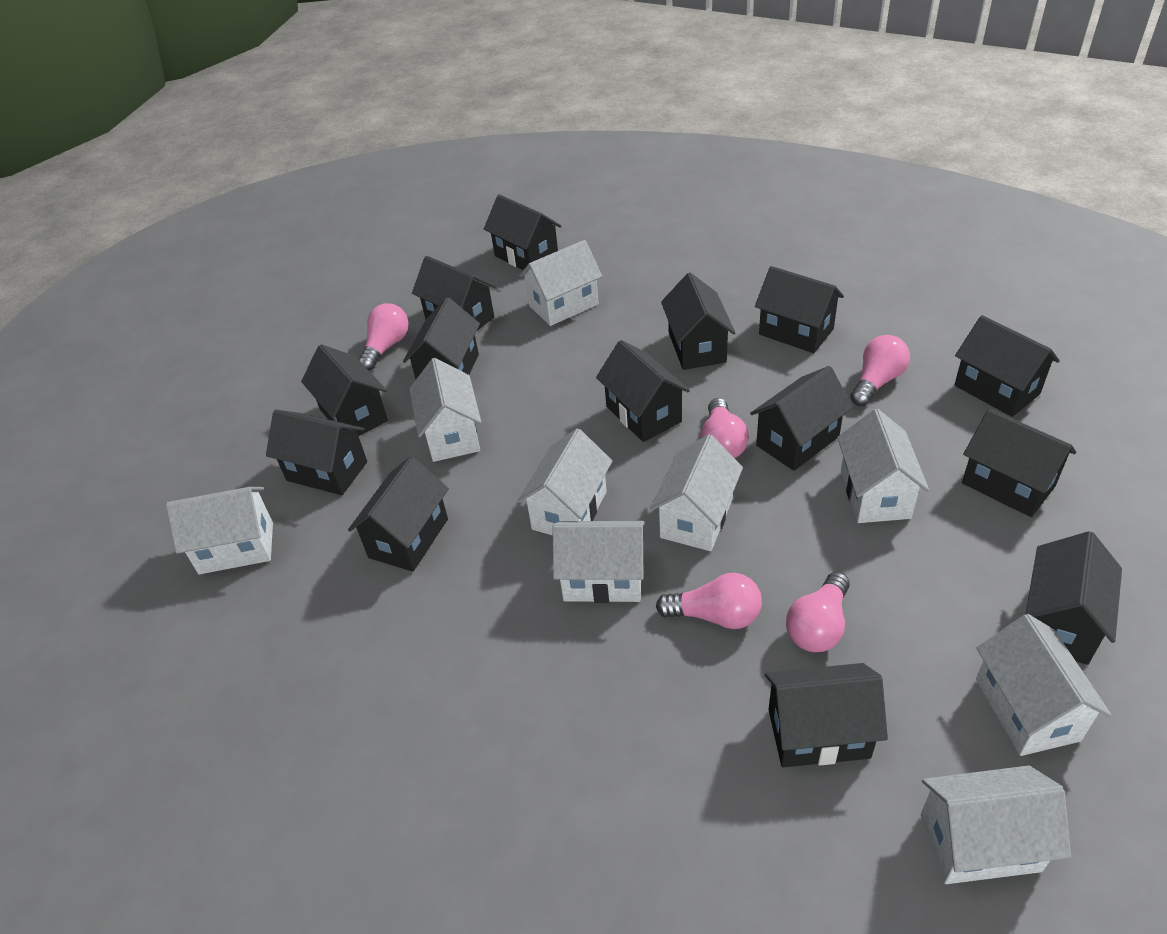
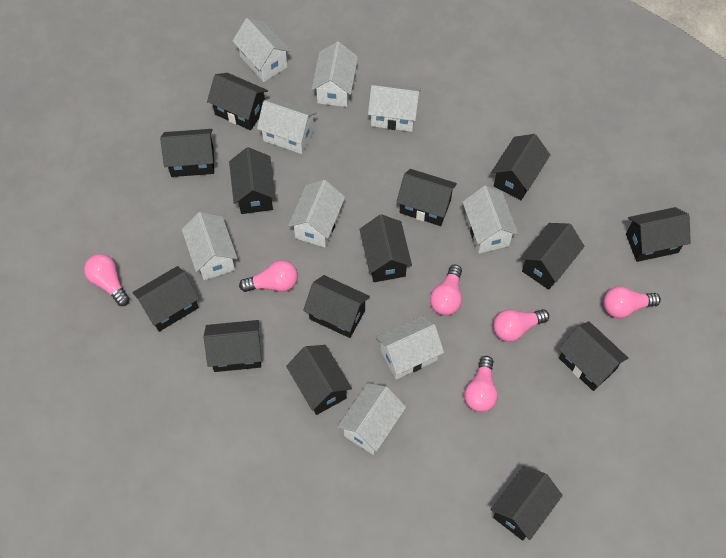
pink light bulb: [358,303,409,371] [656,573,762,629] [700,398,749,458] [786,572,850,652] [850,335,910,406] = 5 -> [84,254,130,306] [239,260,298,292] [430,265,462,316] [464,356,498,412] [493,309,549,342] [603,286,661,318] = 6

